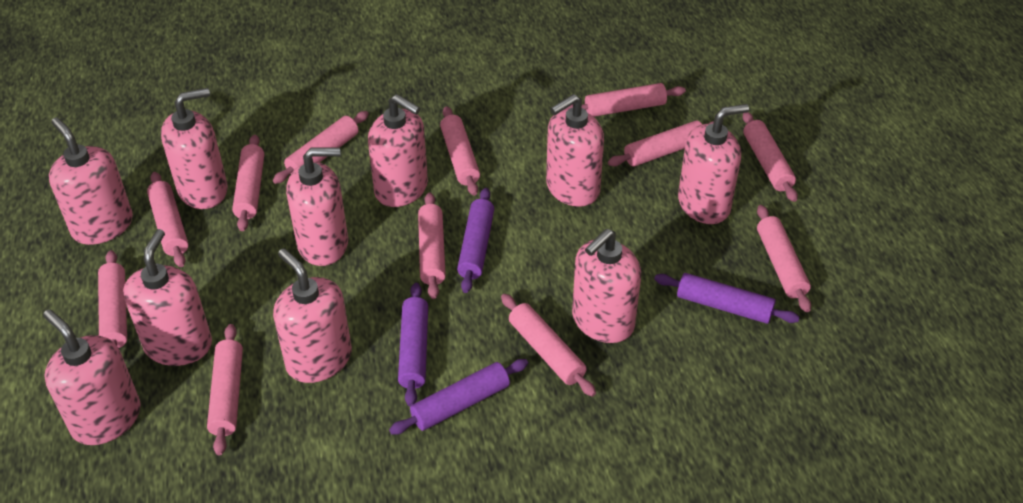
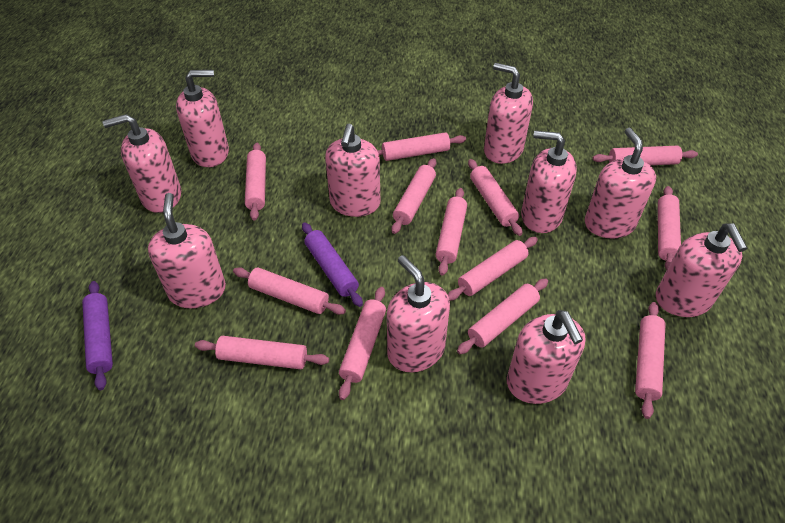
pink rolling pin: [98,250,127,348] [147,172,189,267] [207,324,243,456] [232,135,264,231] [273,111,369,184] [418,192,446,299] [440,106,480,196] [501,294,596,397] [566,83,686,117] [608,121,714,167] [743,112,798,202] [757,205,811,312] = 12 -> [195,336,329,369] [233,267,346,315] [245,143,266,220] [339,287,386,400] [377,132,466,161] [392,158,436,234] [435,188,467,276] [448,237,538,301] [457,278,548,354] [468,159,522,236] [593,146,698,165] [635,302,666,419] [658,186,681,270] = 13
purple rolling pin: [389,359,528,435] [398,283,428,406] [457,188,494,293] [654,273,800,324] = 4 -> [82,281,113,390] [302,222,363,307] = 2

